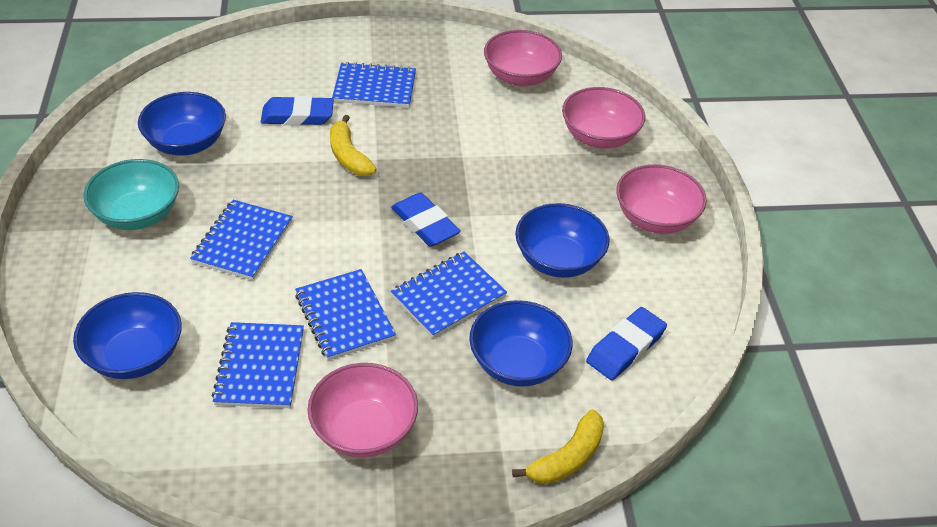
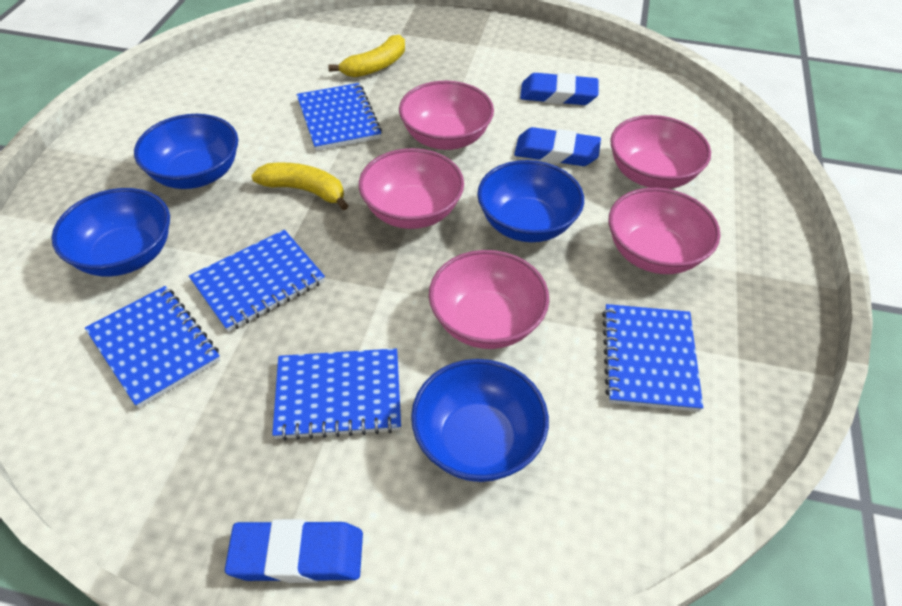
pink bowl: [308,363,418,457] [484,30,562,87] [562,87,645,148] [616,164,707,234] = 4 -> [359,148,464,229] [399,81,494,150] [429,250,549,349] [609,188,720,274] [610,115,711,189] = 5
turquoise bowl: [84,159,179,230] = 1 -> none = 0

